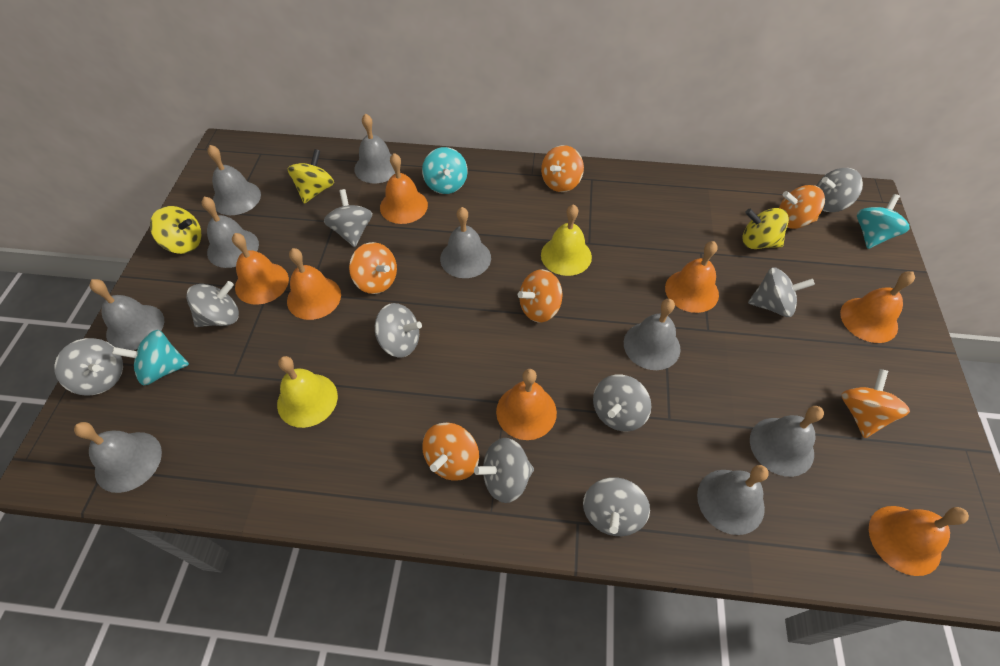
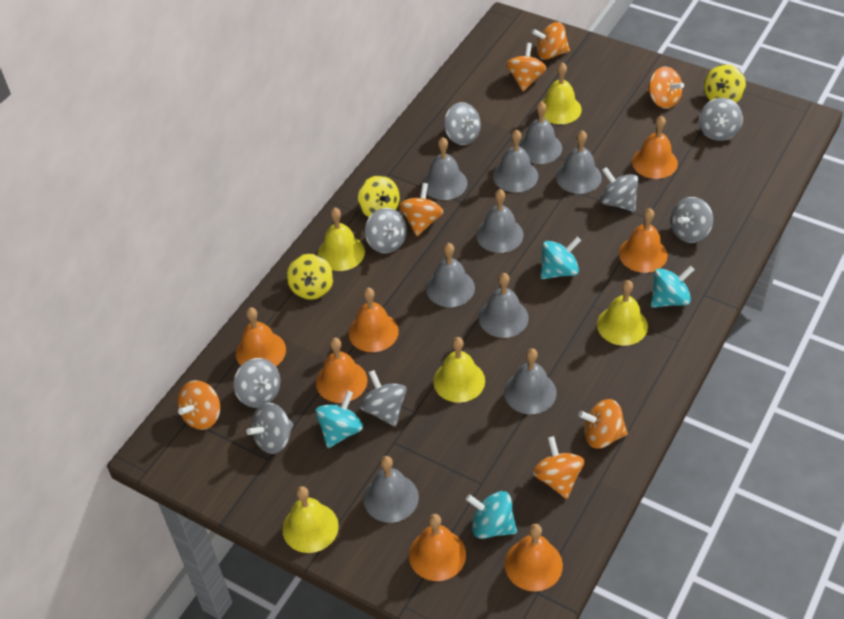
grey spinning top: [54,338,123,396] [186,281,239,327] [324,189,372,247] [375,303,422,357] [474,438,534,503] [583,477,650,536] [593,375,651,432] [748,267,815,317] [816,168,863,212] = 9 -> [234,358,280,408] [246,403,293,454] [360,370,407,427] [365,208,407,253] [444,102,481,145] [600,167,638,212] [671,197,713,243] [699,98,743,141] = 8
orange spinning top: [349,242,397,294] [422,422,479,481] [518,269,562,322] [541,145,584,192] [779,185,825,229] [842,369,910,438] = 6 -> [177,380,220,430] [399,183,443,236] [506,43,547,91] [532,22,570,60] [533,436,585,499] [578,399,628,449] [648,66,684,109] = 7
turquoise spinning top: [112,330,189,385] [422,147,468,194] [857,194,909,249] = 3 -> [315,390,363,448] [466,491,517,539] [541,237,581,279] [651,266,695,308] = 4
yellow bell: [277,356,338,428] [541,204,592,276] = 2 -> [282,486,339,553] [318,208,365,271] [433,337,485,403] [542,62,582,124] [597,280,648,346] = 5

